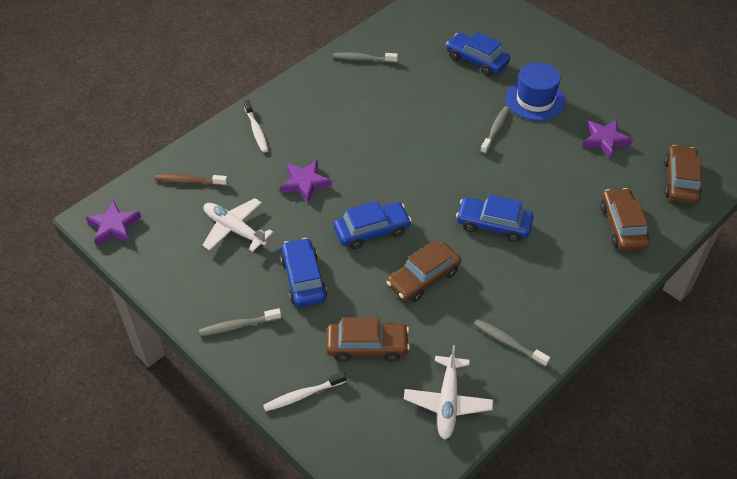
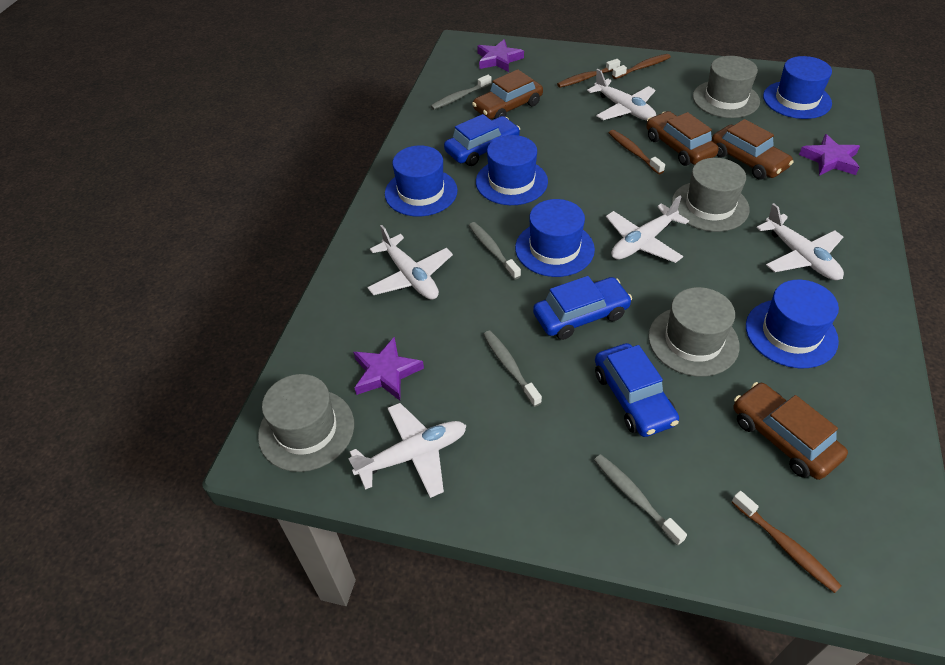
blue car: [280,238,327,307] [334,201,411,249] [446,32,510,76] [456,195,534,242] = 4 -> [444,114,520,166] [533,276,632,340] [595,343,679,437] = 3
blue hat: [506,62,566,121] = 1 -> [385,145,458,216] [476,135,548,205] [515,199,595,277] [746,280,839,368] [763,56,832,119] = 5
brown toothbrush: [155,174,228,186] = 1 -> [557,59,620,88] [609,130,665,174] [612,54,671,79] [732,491,841,593] = 4
grey hat: none = 0 -> [258,374,354,472] [648,287,740,377] [672,158,750,232] [693,56,760,118] = 4
white plane: [202,198,274,252] [404,345,493,440] = 2 -> [348,403,466,498] [367,225,453,300] [587,69,656,121] [606,196,689,263] [756,203,844,280] = 5
white toothbrush: [244,100,268,153] [263,371,347,411] = 2 -> none = 0

